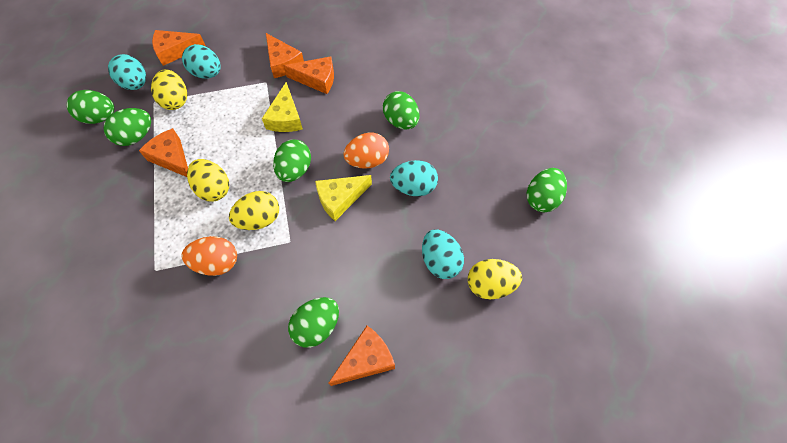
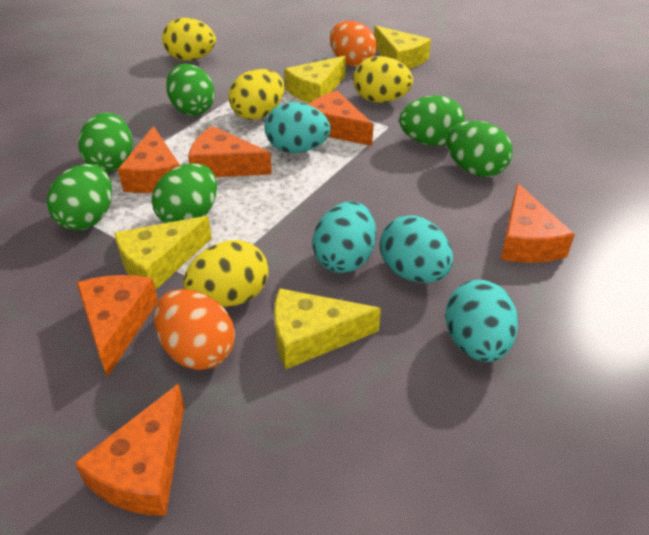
orange cheese: [139,128,188,177] [152,30,205,66] [266,33,304,78] [283,56,334,94] [329,326,395,386] = 5 -> [75,384,184,516] [76,275,158,377] [118,126,180,193] [188,126,272,177] [308,91,374,146] [501,183,575,263] = 6
yellow cheese: [262,82,303,132] [315,175,372,221] = 2 -> [114,216,212,290] [274,288,381,369] [285,56,346,104] [374,26,431,69] = 4

